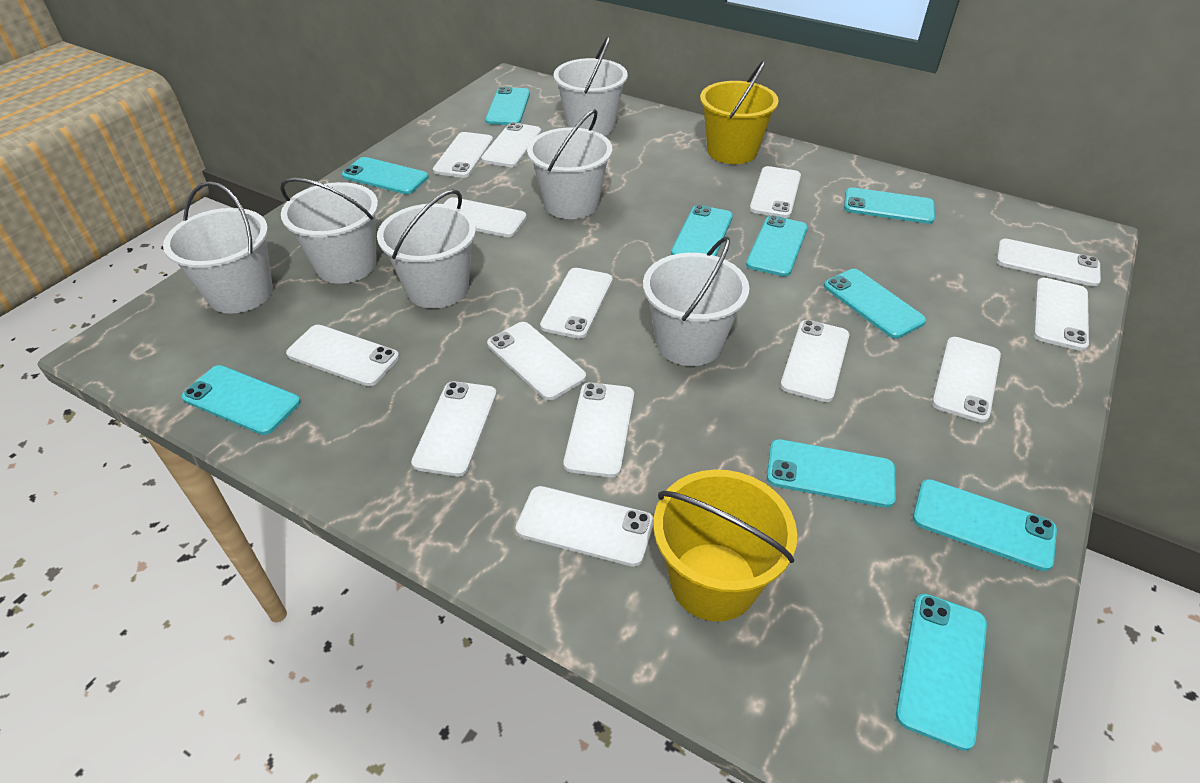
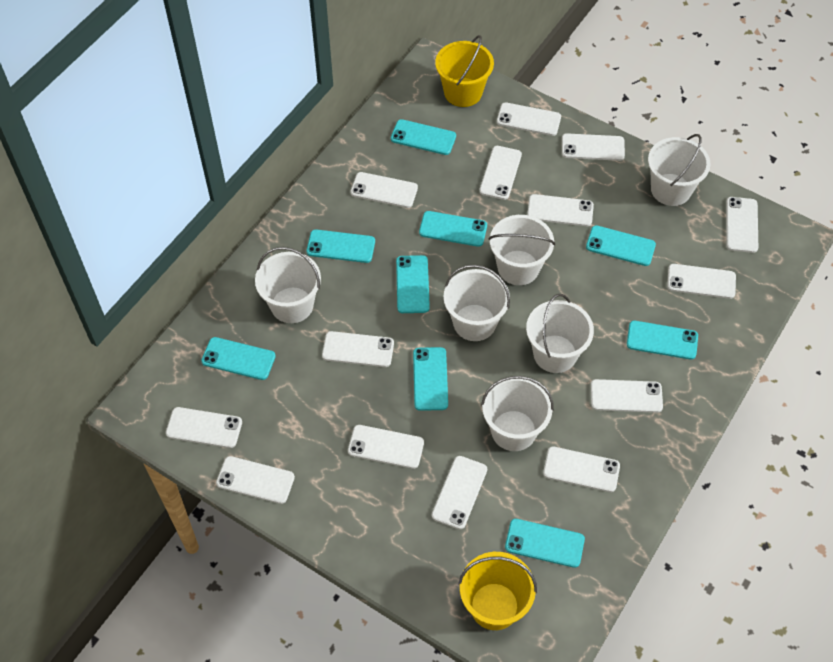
turquoise phone: [182,365,301,435] [342,157,429,194] [485,87,530,125] [671,205,733,256] [746,215,808,277] [767,439,896,508] [824,269,926,339] [844,187,935,224] [896,594,987,751] [913,479,1057,571] = 10 -> [201,337,276,380] [307,229,375,263] [391,119,456,155] [396,255,430,313] [413,347,448,411] [419,211,487,247] [505,519,585,568] [586,225,656,266] [627,321,698,360] = 9

